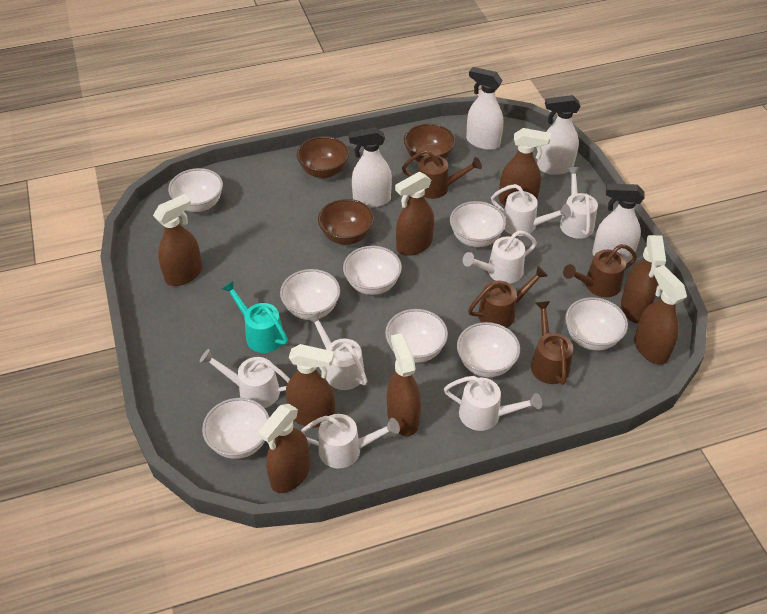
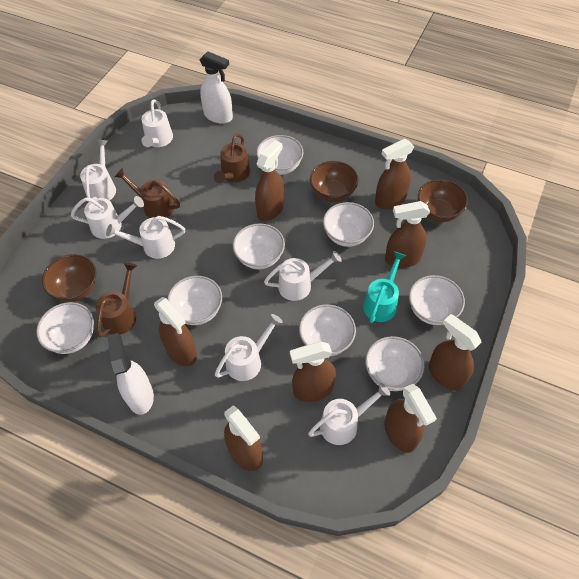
brown watering can: [402,150,482,199] [468,266,548,328] [531,301,573,385] [563,244,637,297] = 4 -> [96,262,137,338] [115,168,180,218] [214,134,250,183] = 3
white spray bottle: [348,127,392,208] [466,67,503,150] [537,95,581,175] [592,184,645,263] = 4 -> [107,333,154,415] [200,52,233,124] = 2

